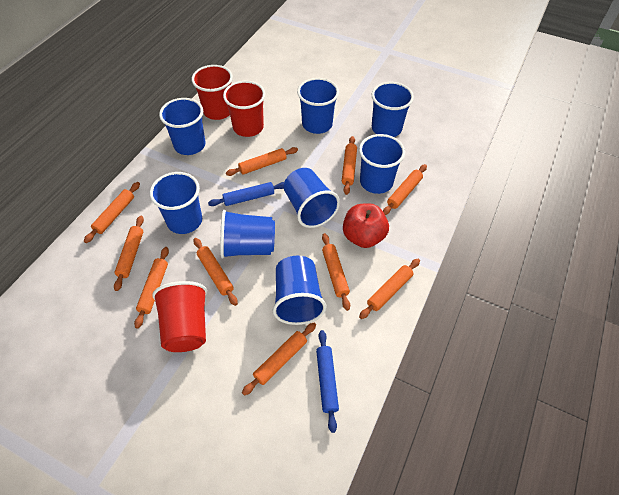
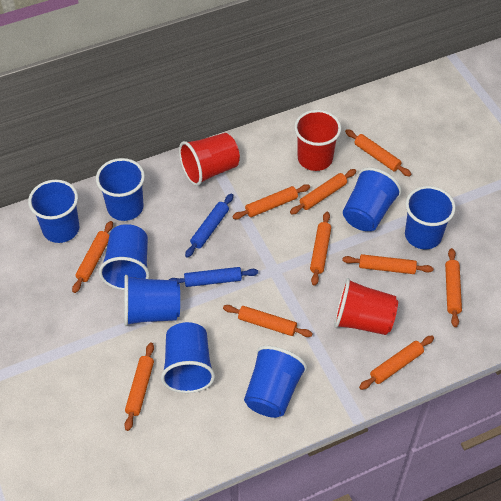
red apple: [343,203,389,248] = 1 -> none = 0

